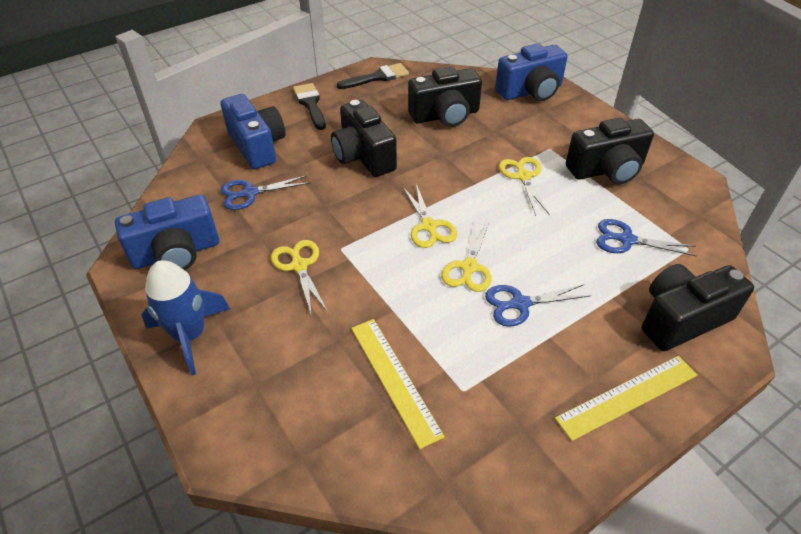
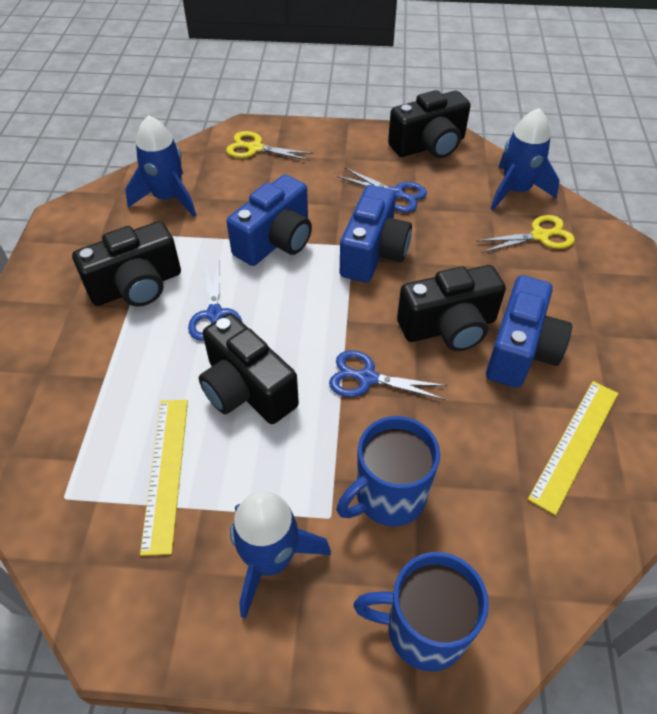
black brush: [293,83,326,130] [337,63,409,89] = 2 -> none = 0
blue mug: none = 0 -> [337,416,440,526] [353,552,489,671] = 2
blue rocket: [141,260,230,375] = 1 -> [125,115,197,217] [230,491,331,619] [491,108,560,210] = 3
yellow scissors: [271,240,328,316] [403,184,457,248] [441,221,491,292] [499,157,550,216] = 4 -> [226,131,314,161] [477,215,575,253] = 2

